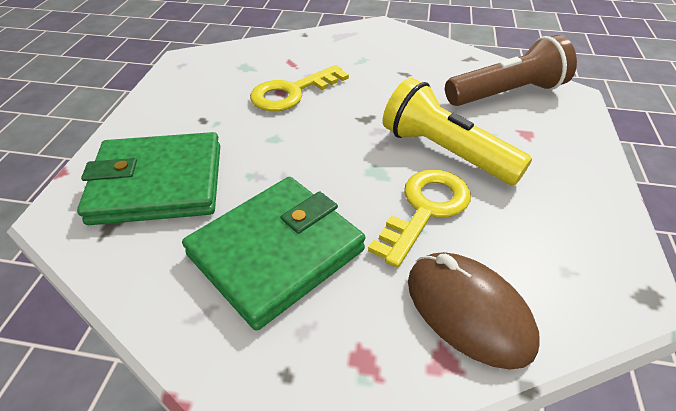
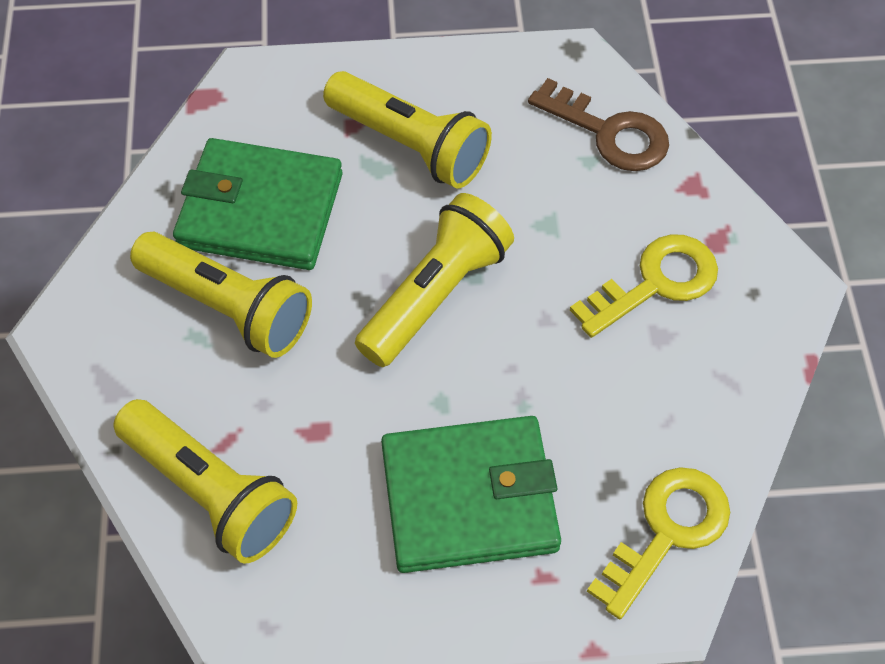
brown flashlight: [445,35,577,106] = 1 -> none = 0
brown key: none = 0 -> [528,78,669,171] = 1
brown mouse: [408,252,540,370] = 1 -> none = 0
yellow flashlight: [383,78,532,185] = 1 -> [113,399,297,564] [130,232,312,358] [323,71,492,188] [355,193,514,367] = 4

